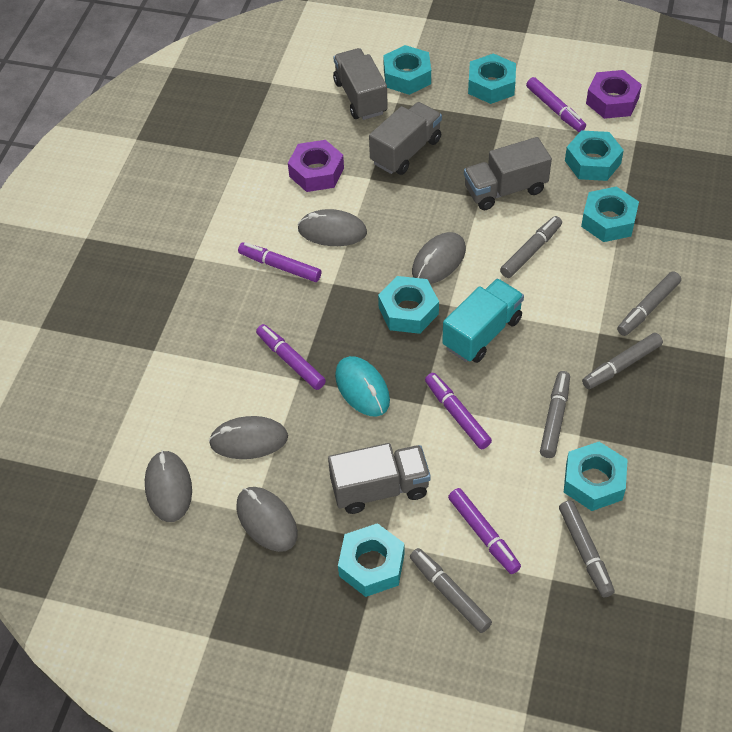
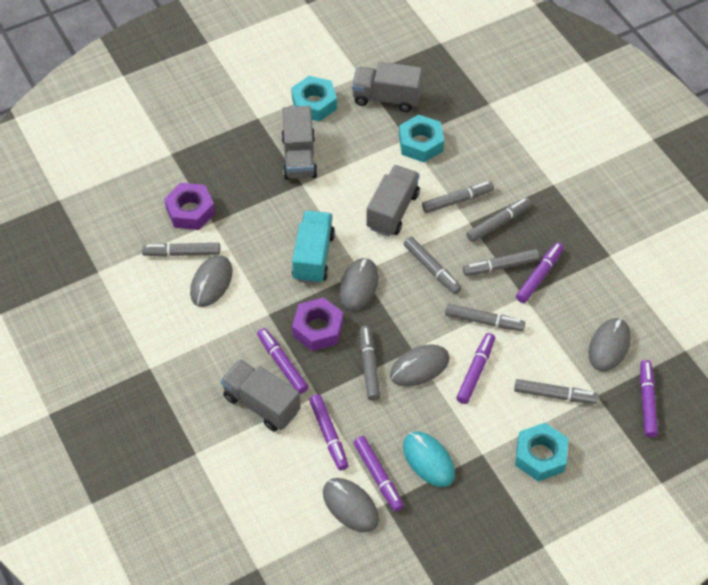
grey marker: [410,548,492,633] [500,216,562,278] [540,371,570,458] [559,500,614,597] [582,333,663,389] [617,271,681,336] = 6 -> [142,243,220,257] [360,326,380,401] [404,237,462,294] [422,181,494,213] [445,304,525,331] [463,249,540,276] [466,197,531,242] [514,379,598,404] = 8
purple marker: [238,242,321,282] [256,324,326,390] [425,373,492,450] [448,488,521,574] [526,77,586,132] = 5 -> [257,328,308,394] [309,394,349,470] [354,436,404,512] [456,333,495,404] [516,243,564,303] [640,360,658,438] = 6
turquoise nut: [338,523,404,597] [378,276,439,334] [383,45,431,95] [468,53,516,104] [564,442,628,511] [565,130,624,181] [581,186,639,242] = 7 -> [291,76,337,122] [399,114,444,162] [515,423,568,482] = 3

